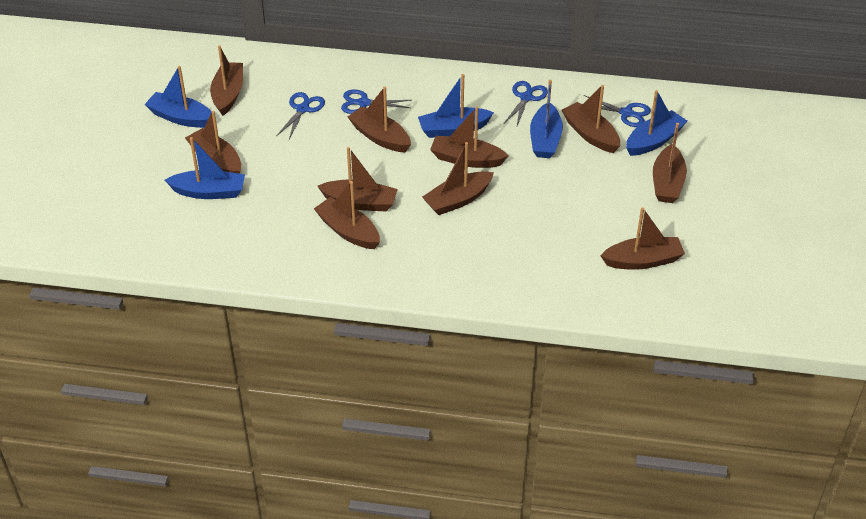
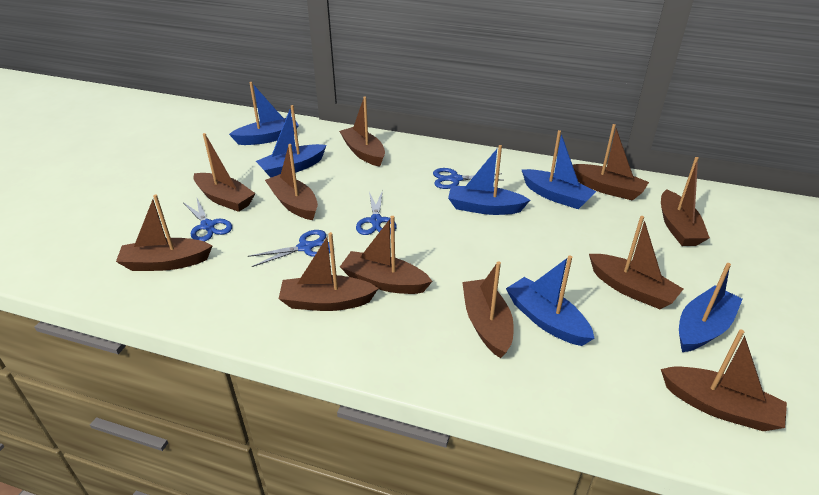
blue boat: [144,66,212,128] [165,137,245,199] [418,74,494,138] [530,80,563,158] [626,90,687,156] = 5 -> [229,82,299,145] [256,105,327,178] [448,145,530,215] [506,255,594,346] [522,130,597,209] [679,263,743,352] = 6
brown boat: [185,111,241,174] [210,45,243,116] [314,181,380,249] [317,147,398,211] [348,87,411,152] [422,142,494,215] [430,107,508,168] [561,85,620,153] [600,207,685,270] [653,123,687,203] = 10 -> [116,194,212,271] [194,133,255,212] [265,144,318,220] [279,232,379,311] [339,97,385,167] [340,216,432,294] [462,261,514,358] [573,124,649,201] [589,216,683,309] [661,157,710,246] [661,329,787,431] = 11

